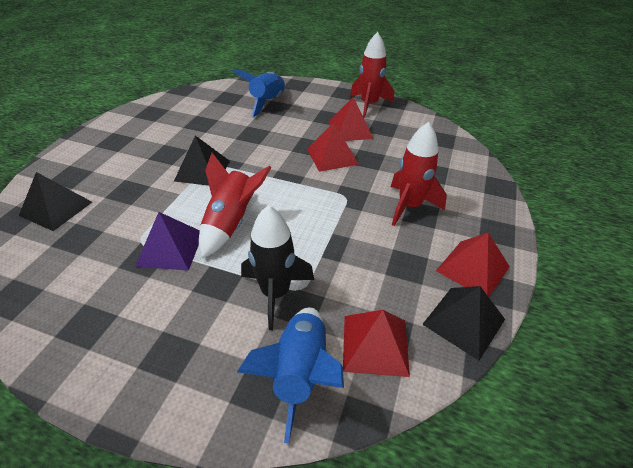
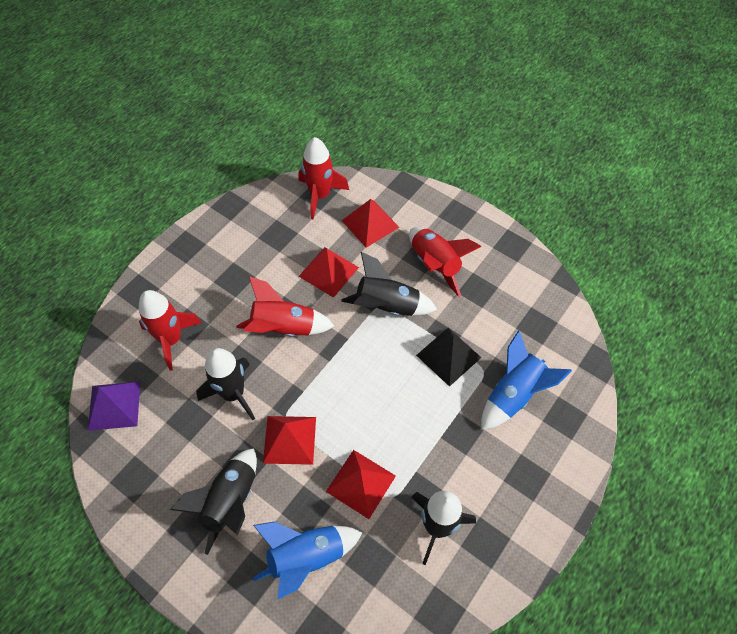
black pyramid: [19,172,92,231] [174,136,230,186] [422,286,505,360] = 3 -> [416,328,482,387] = 1
black rocket: [241,205,314,330] = 1 -> [170,448,257,555] [196,348,255,420] [341,252,437,316] [412,491,476,565] = 4
red rocket: [199,153,272,258] [350,32,394,118] [391,122,447,226] = 3 -> [139,290,202,371] [236,276,334,337] [299,137,349,220] [409,227,482,297] = 4

